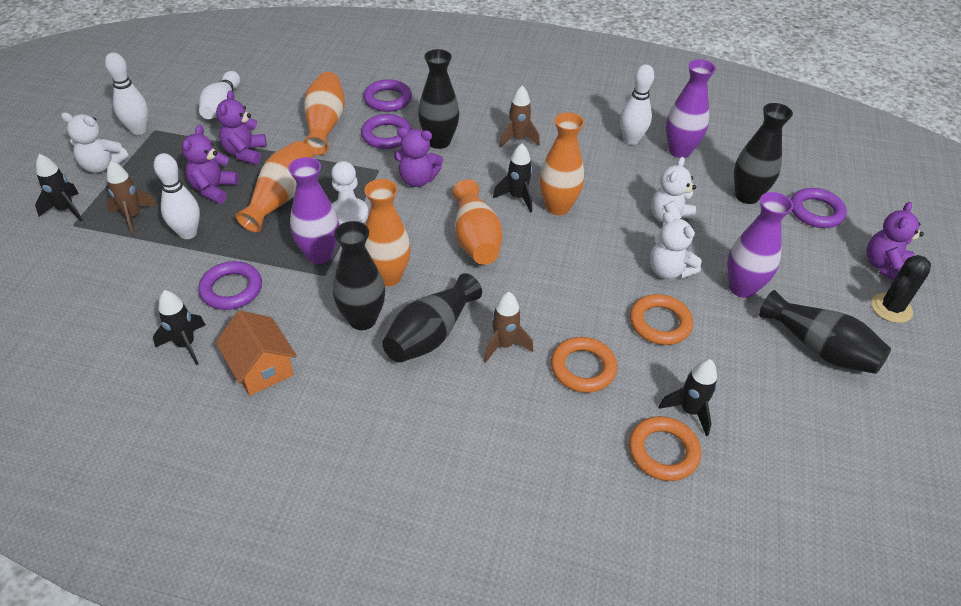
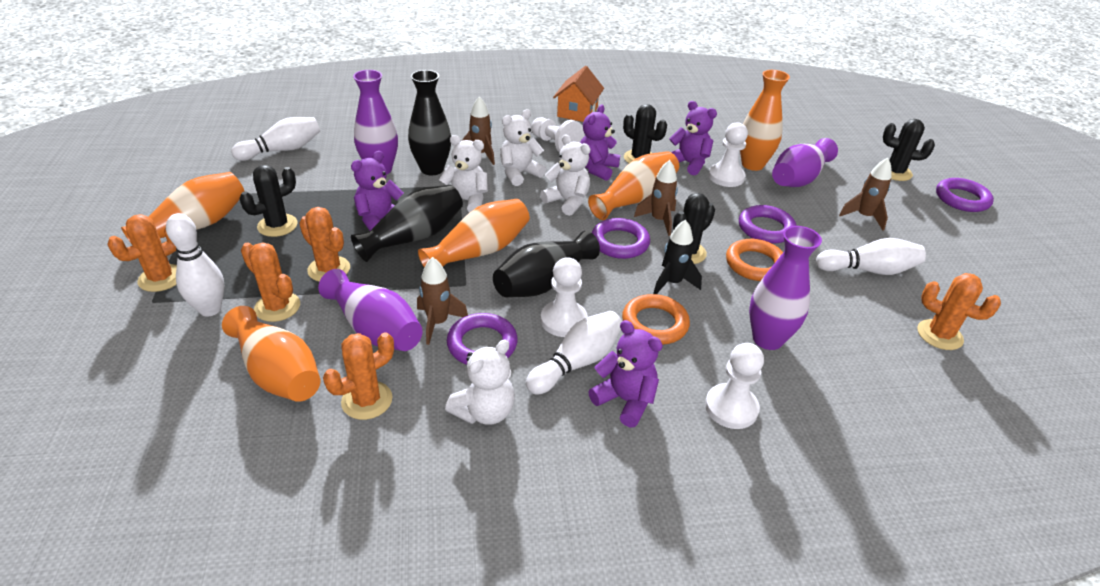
black cactus: [871,255,931,323] = 1 -> [239,165,298,237] [623,104,667,163] [673,193,715,264] [883,119,935,181] = 4
black rocket: [35,154,83,221] [153,290,206,365] [493,143,532,213] [659,359,717,436] = 4 -> [653,220,702,294] = 1
black vase: [333,221,385,330] [382,273,482,363] [418,49,459,149] [734,103,793,204] [759,290,891,374] = 5 -> [351,185,463,262] [408,70,451,176] [493,231,600,297] = 3
brown rocket: [107,161,157,234] [484,292,533,363] [499,85,540,148] = 3 -> [417,257,468,345] [462,97,495,165] [634,160,678,236] [839,158,892,231] = 4
orange cactus: none = 0 -> [107,214,177,292] [241,243,300,322] [299,207,350,282] [323,332,394,420] [917,273,1001,350] = 5
orange ring: [551,337,617,393] [629,416,701,481] [630,294,693,345] = 3 -> [622,294,690,345] [726,239,783,281] = 2
purple vase: [288,157,339,264] [666,59,716,158] [727,192,793,298] = 3 -> [318,269,422,351] [353,70,398,174] [749,226,822,350] [772,138,838,187] = 4
white pawn: [331,161,368,225] = 1 -> [531,117,585,153] [541,257,588,337] [705,343,764,429] [708,122,748,187] = 4
white teddy bear: [61,112,129,173] [650,212,702,280] [651,157,696,225] = 3 -> [439,135,488,213] [445,340,515,425] [500,109,546,186] [541,135,590,216] = 4

